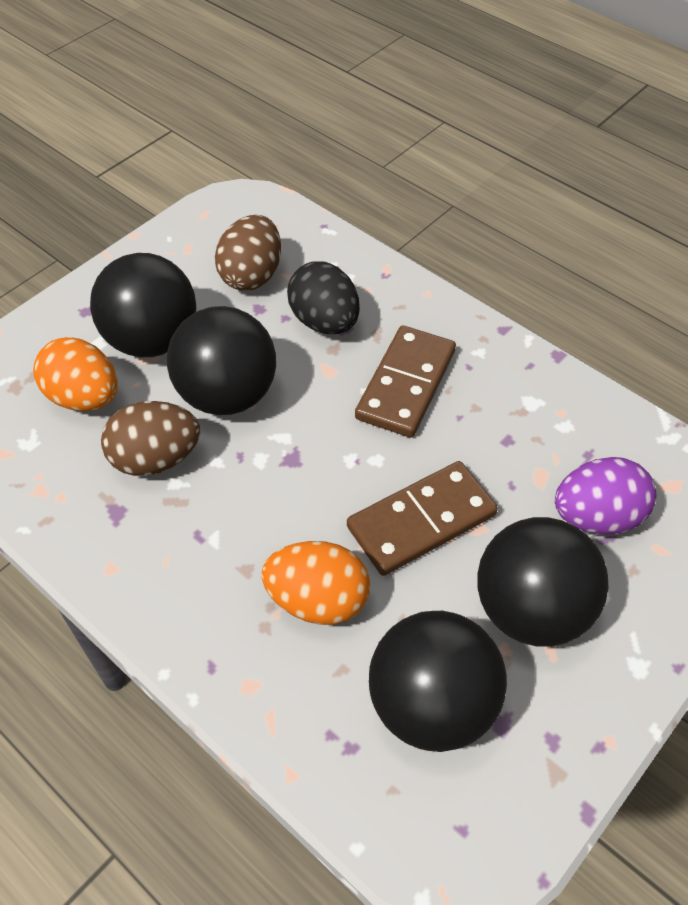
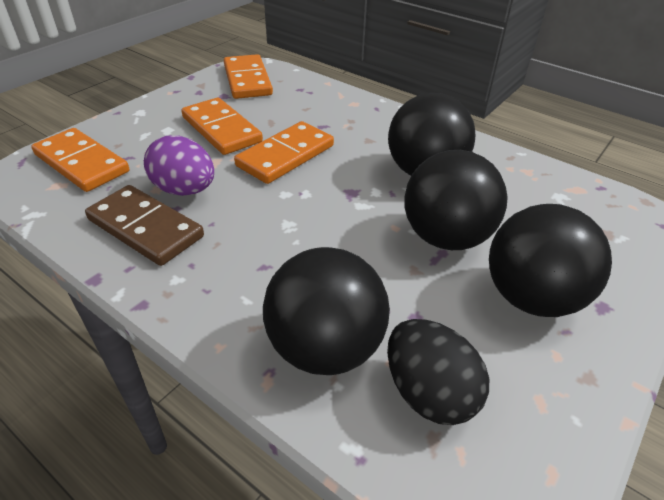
brown domino: [347,461,498,576] [355,325,456,437] = 2 -> [85,185,204,266] = 1
brown egg: [101,401,200,476] [215,215,281,291] = 2 -> none = 0
orange domino: none = 0 -> [31,128,129,192] [181,98,263,155] [224,54,273,99] [234,121,334,184] = 4
orange egg: [33,337,118,411] [262,541,370,625] = 2 -> none = 0

